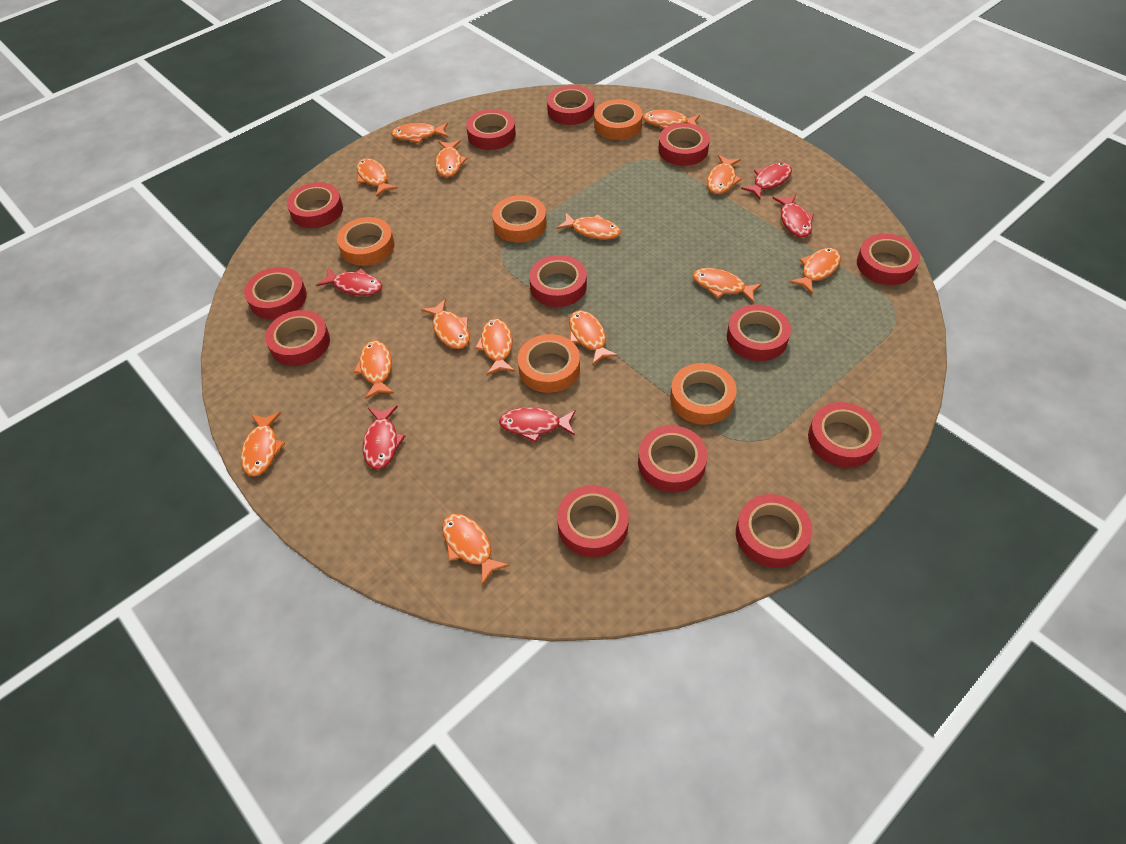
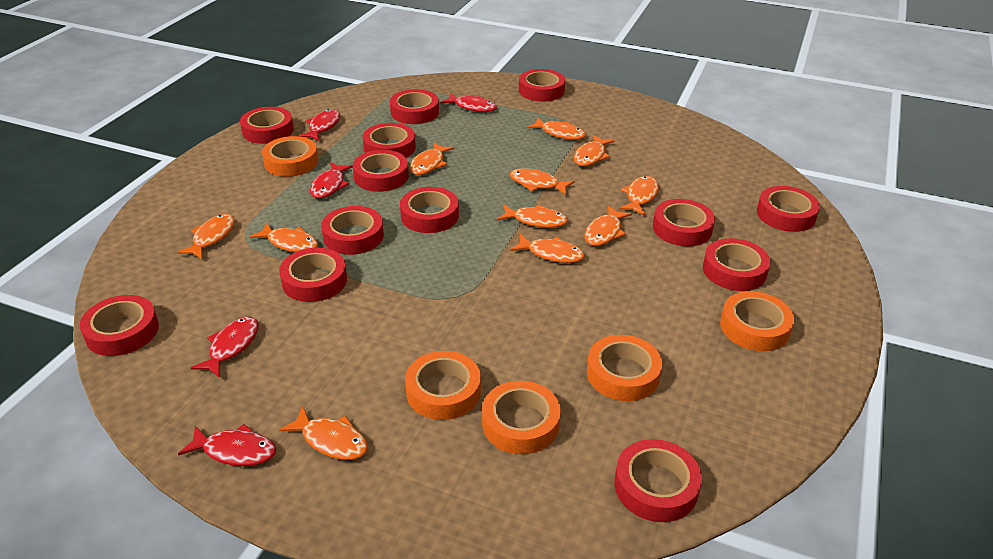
orange fish: [241,412,285,476] [353,341,394,399] [357,158,398,197] [391,123,448,143] [421,299,470,349] [435,140,467,177] [442,514,510,585] [475,319,515,375] [557,212,621,240] [569,310,618,365] [643,110,700,129] [693,268,762,303] [707,155,742,194] [789,248,841,294] = 14 -> [177,214,235,259] [249,222,318,252] [279,407,368,460] [409,142,454,175] [497,204,568,228] [510,168,575,195] [511,234,585,263] [527,117,586,140] [574,135,614,166] [584,206,632,246] [619,176,659,215] = 11

